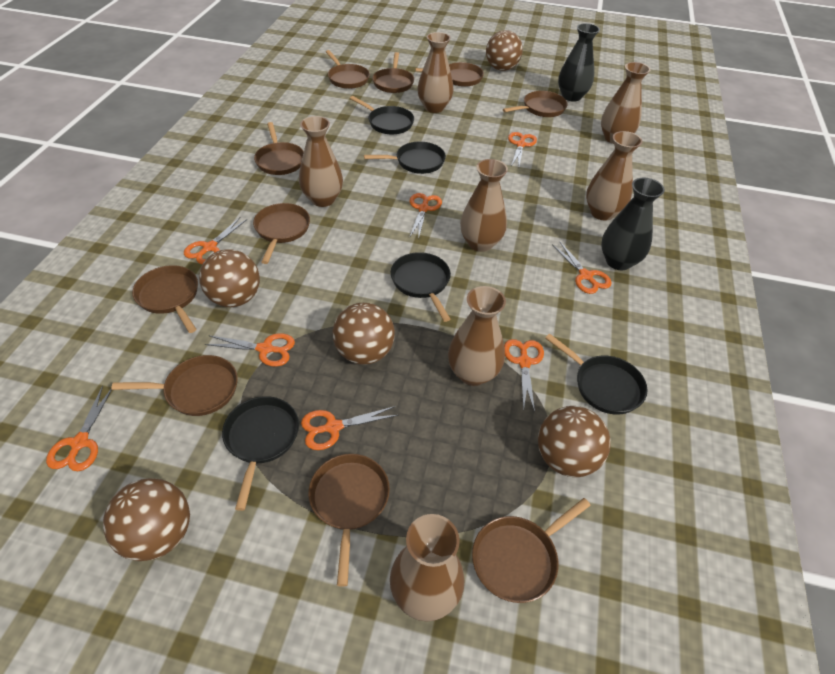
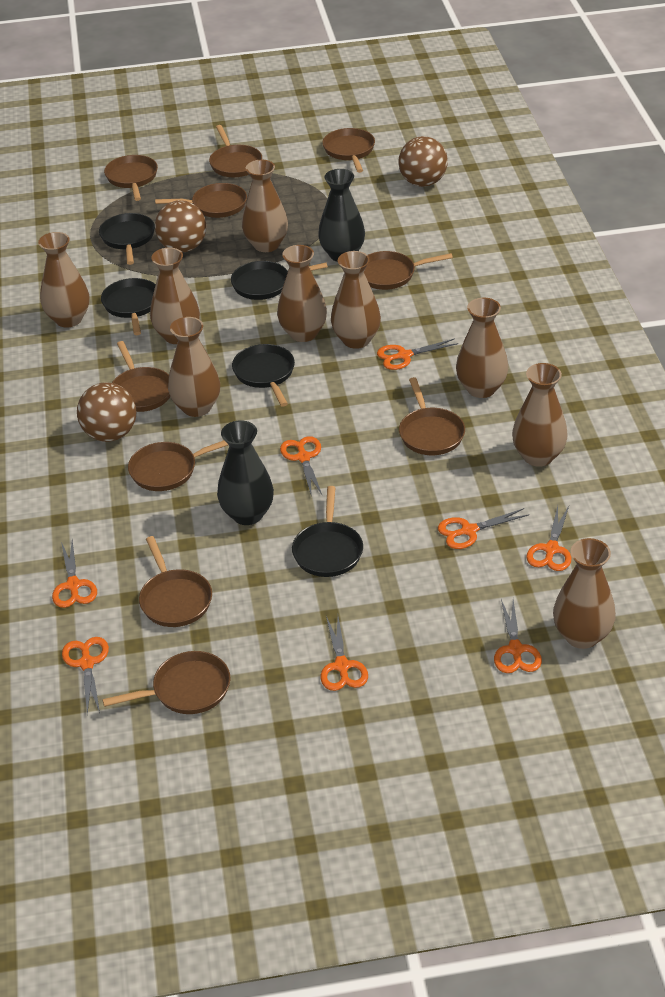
brown ball: [103,478,190,561] [199,249,260,307] [333,303,395,365] [486,30,523,71] [538,406,611,477] = 5 -> [77,382,137,442] [155,200,206,252] [399,136,448,187] = 3
brown vase: [299,116,343,207] [390,514,465,621] [417,32,454,113] [448,286,506,386] [460,159,508,252] [586,131,642,221] [601,62,650,144] = 7 -> [38,232,89,328] [150,248,200,344] [168,317,220,417] [242,160,288,252] [277,245,327,342] [331,251,381,349] [456,298,508,398] [512,363,568,467] [553,538,616,649] = 9

